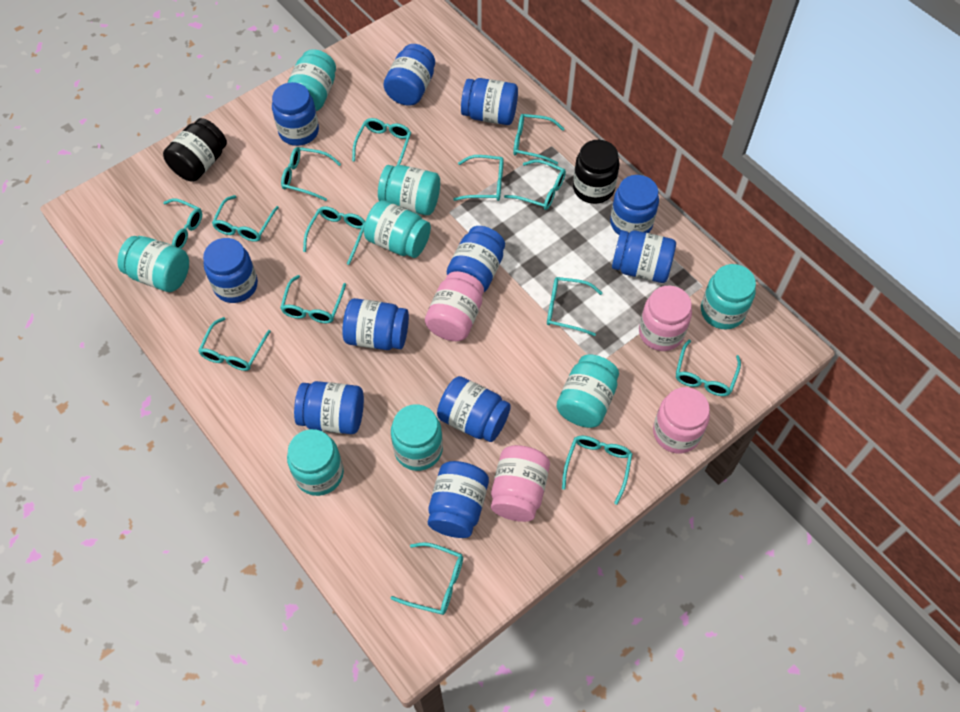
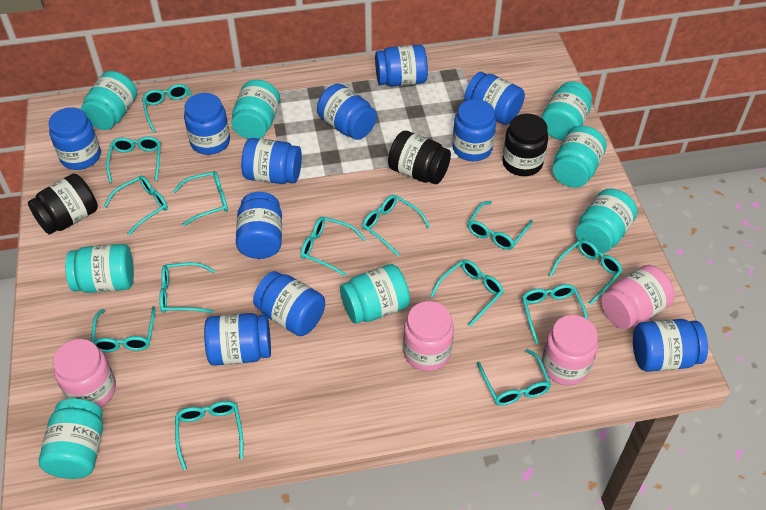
black jar: [163,118,227,182] [573,140,620,204] = 2 -> [28,174,98,234] [388,131,451,184] [502,113,548,176] = 3

